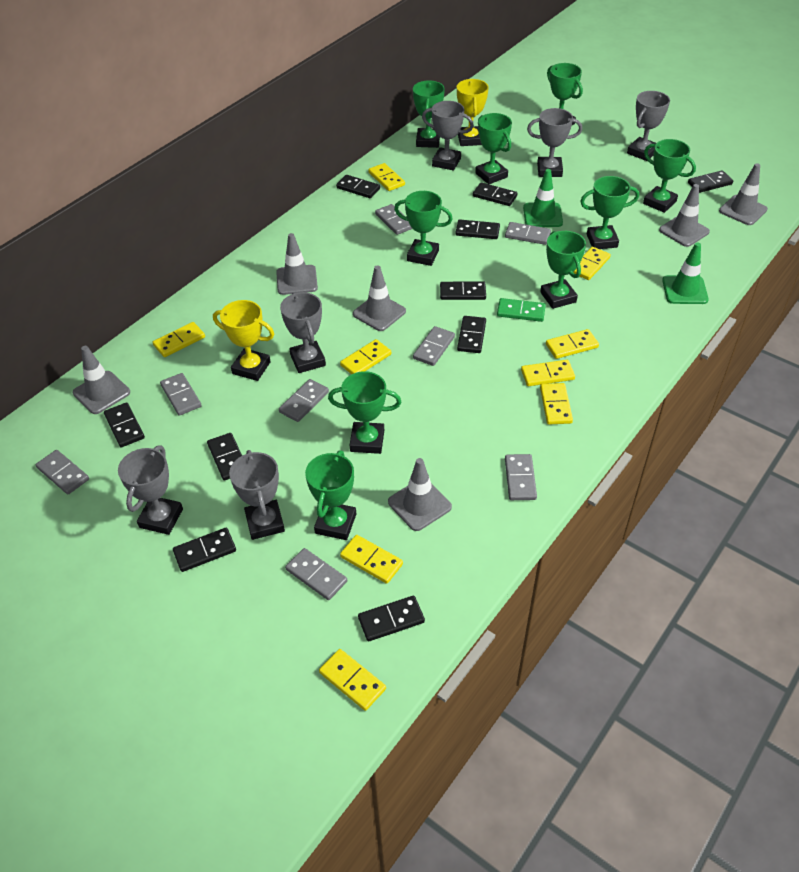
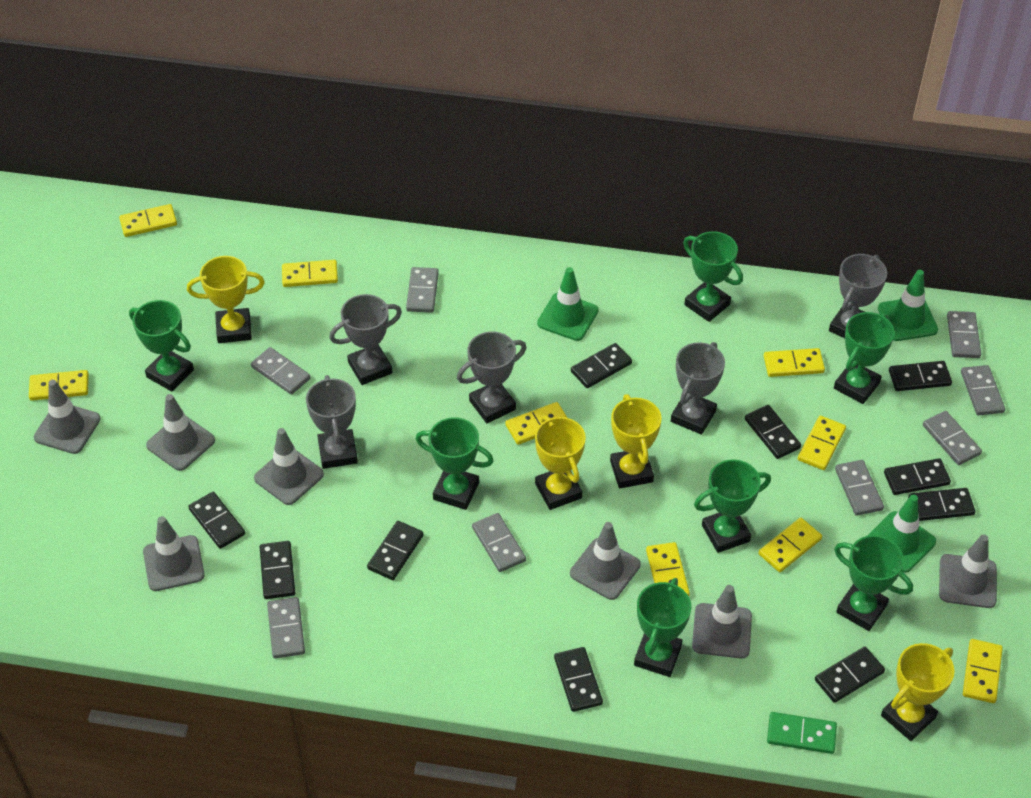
green traffic cone: [523,169,563,227] [662,243,709,304] = 2 -> [537,267,599,341] [868,495,936,572] [878,270,938,341] = 3
green trophy: [305,450,356,540] [328,371,401,454] [394,191,452,266] [413,80,445,148] [475,113,512,184] [540,231,586,309] [547,63,583,125] [580,176,639,249] [643,139,696,213] = 9 -> [129,300,194,392] [416,417,493,510] [634,578,691,677] [683,231,743,322] [694,459,771,553] [834,312,895,404] [834,535,913,631] = 7
grey traffic cone: [73,346,130,414] [276,233,318,295] [353,265,406,331] [388,458,452,531] [659,184,710,247] [719,163,768,225] = 6 -> [34,380,101,454] [143,516,205,591] [146,394,215,471] [254,428,324,505] [570,522,641,600] [692,585,752,658] [939,534,997,608] = 7
grey trophy: [118,445,183,535] [229,450,285,540] [280,292,326,373] [422,101,474,170] [527,108,582,177] [627,91,670,161] = 6 -> [306,375,358,469] [329,294,402,385] [457,331,526,423] [671,342,725,435] [829,254,887,338] = 5
yellow trophy: [213,300,274,381] [457,79,489,146] = 2 -> [187,256,265,343] [535,415,586,510] [610,394,662,488] [881,643,955,741] = 4

